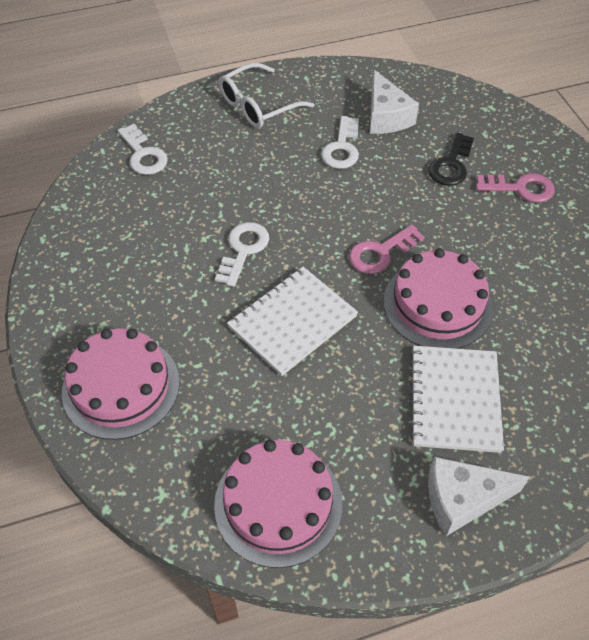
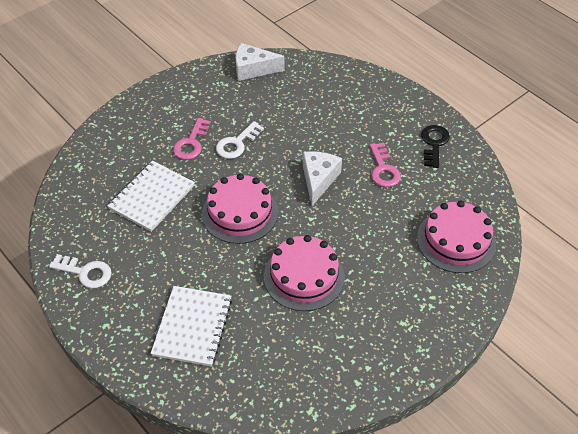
white glasses: [219,63,315,128] = 1 -> none = 0
white key: [118,124,168,175] [215,222,269,287] [321,116,359,169] = 3 -> [49,254,112,288] [216,121,264,159] = 2

